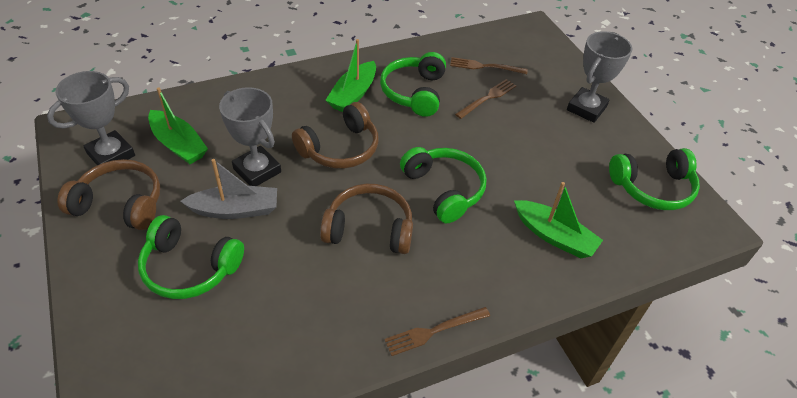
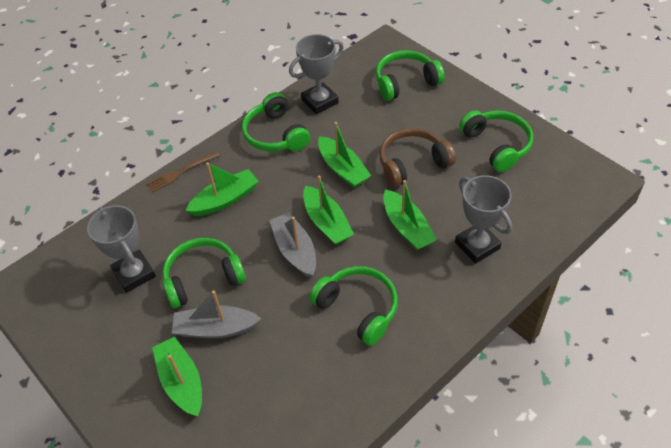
brown fork: [384,307,490,356] [450,57,528,74] [455,79,516,119] = 3 -> [146,151,220,193] = 1
brown headphones: [57,159,160,230] [292,102,378,169] [320,184,413,254] = 3 -> [379,128,456,187] = 1
green boat: [148,88,208,164] [325,39,376,112] [514,182,603,258] = 3 -> [152,337,202,416] [185,162,259,216] [303,176,354,245] [318,122,371,188] [383,180,437,250] = 5
green headphones: [138,215,244,299] [380,52,446,117] [400,147,486,223] [609,148,700,210] = 4 -> [163,238,246,308] [242,92,310,151] [309,266,398,346] [376,50,445,101] [459,110,533,172] = 5
grey boat: [180,159,277,219] = 1 -> [172,291,262,338] [269,212,316,278] = 2

